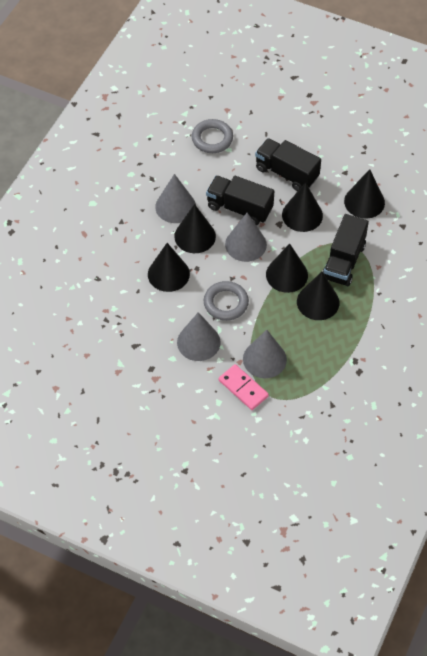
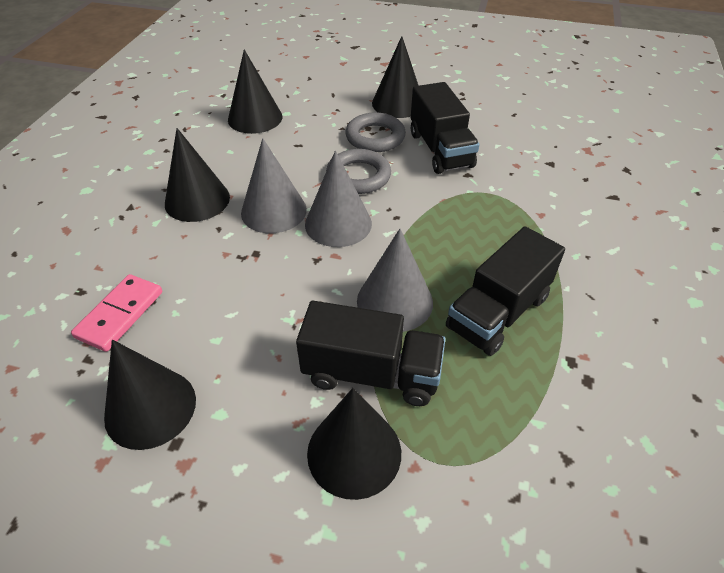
black cone: [148,243,190,292] [174,204,216,253] [266,243,308,293] [282,182,323,232] [297,271,339,320] [344,169,385,219] = 6 -> [104,340,196,450] [165,128,230,222] [228,49,282,134] [307,388,401,500] [372,36,419,118] = 5
grey cone: [155,174,196,223] [177,312,221,361] [225,213,267,262] [243,330,287,378] = 4 -> [241,138,307,233] [305,151,372,247] [357,229,433,332] = 3

